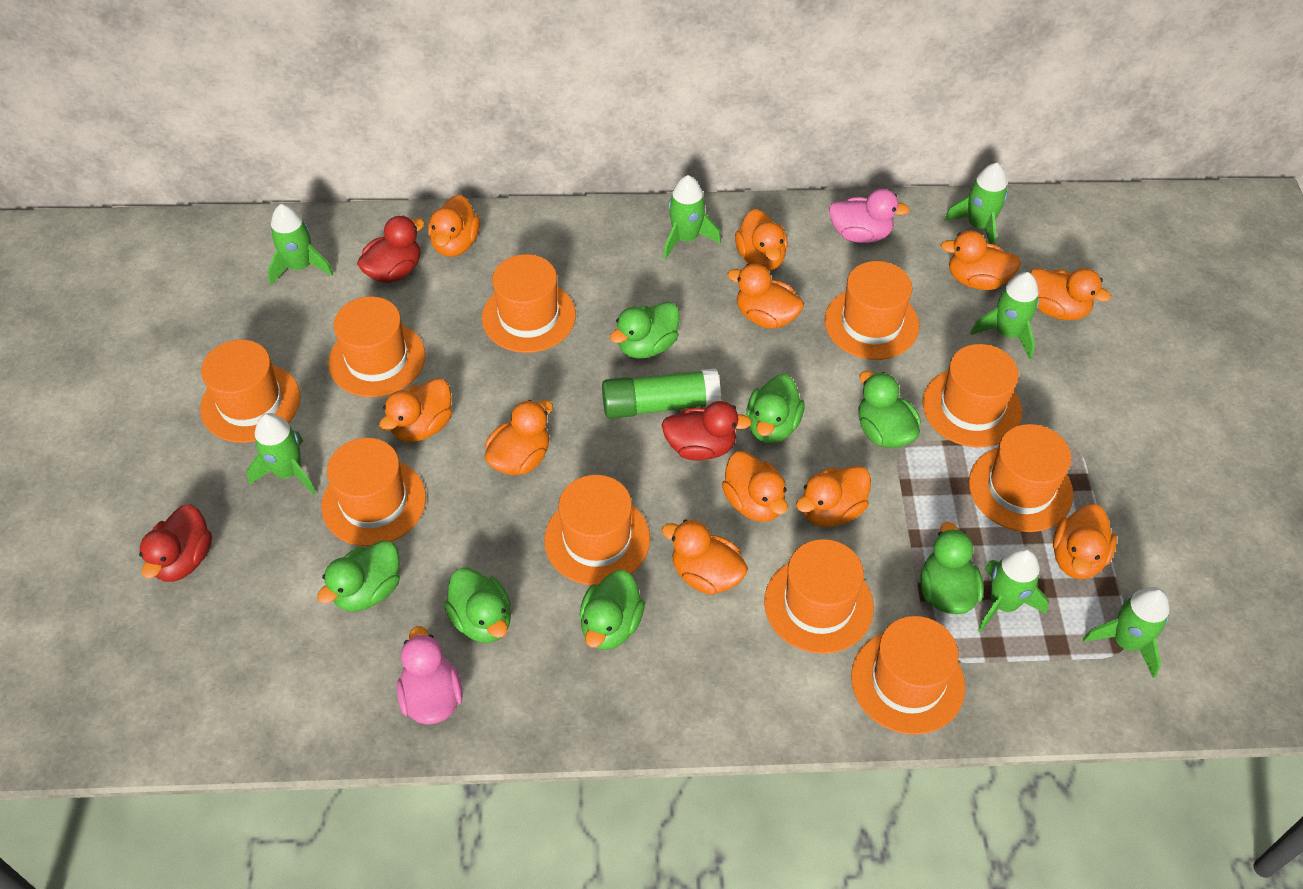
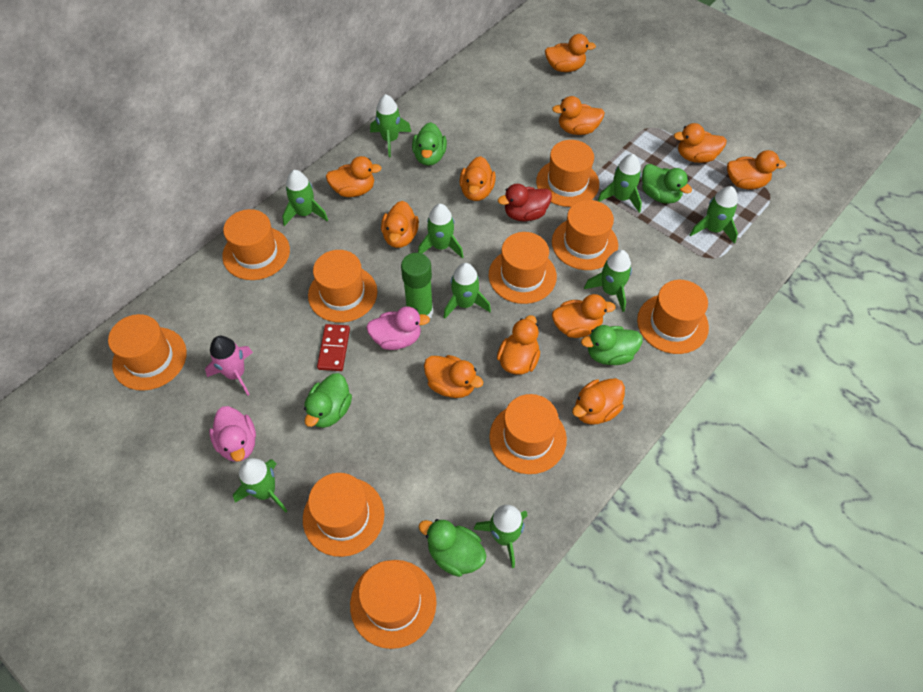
green duck: [317,540,400,612] [444,567,511,643] [579,570,645,650] [610,302,679,359] [746,374,804,443] [859,371,921,448] [920,522,984,614] = 7 -> [304,373,352,428] [412,122,447,166] [419,519,486,577] [581,325,643,365] [642,164,692,204] = 5
green rocket: [246,413,316,495] [268,204,333,286] [663,175,721,259] [944,163,1008,245] [971,272,1039,359] [978,547,1049,633] [1083,587,1169,678] = 7 -> [233,458,287,513] [282,170,328,226] [370,94,411,157] [418,204,464,258] [443,263,491,319] [473,505,527,568] [584,250,632,312] [598,154,642,213] [690,186,738,244] = 9
pink rocket: none = 0 -> [205,336,253,396] = 1
red domino: none = 0 -> [317,324,350,371] = 1
red duck: [139,504,212,582] [357,216,425,283] [662,401,752,461] = 3 -> [498,184,552,221] = 1

